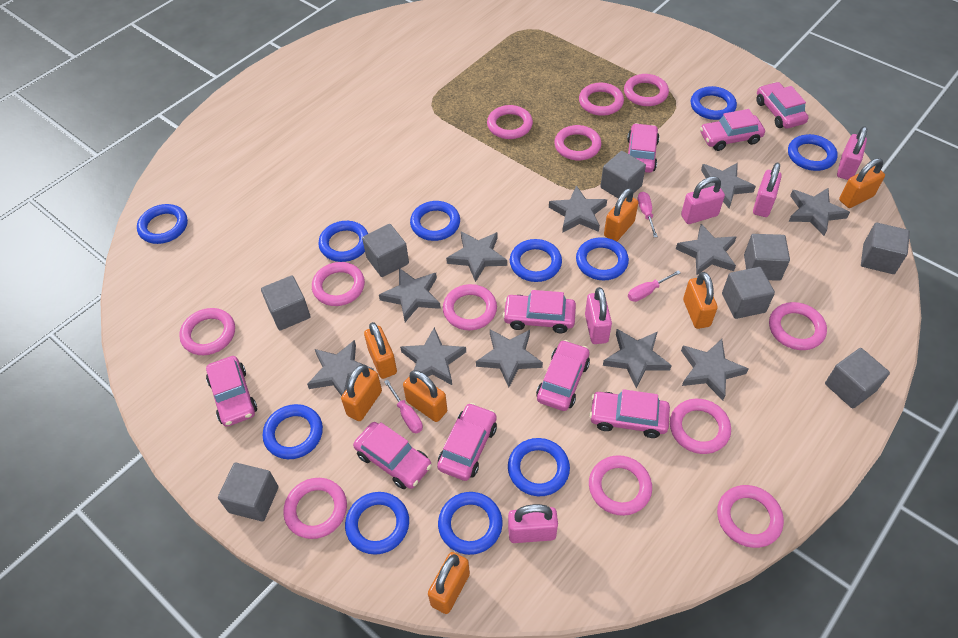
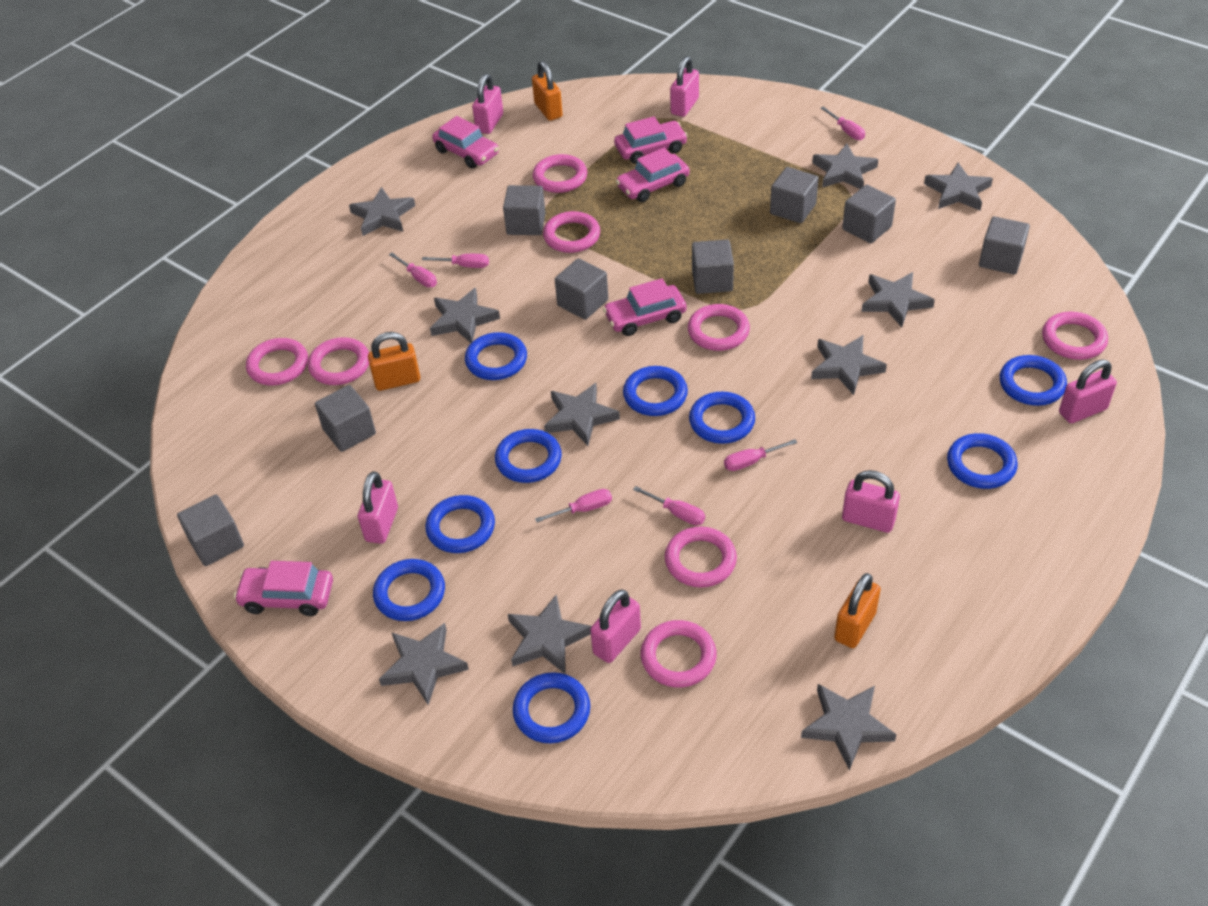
blue ring: [137,204,188,244] [263,404,323,459] [318,221,368,262] [345,492,409,555] [410,201,460,241] [438,492,503,555] [508,438,570,496] [510,239,562,282] [576,237,629,280] [691,86,737,120] [788,134,838,171] = 11 -> [373,559,445,621] [425,495,495,553] [465,332,527,380] [495,429,562,483] [513,672,590,743] [623,366,688,416] [689,392,755,444] [947,433,1018,489] [1000,355,1067,406] = 9
grey star: [307,340,374,396] [379,268,441,322] [400,327,466,385] [446,231,507,282] [476,329,543,387] [549,185,607,233] [603,329,672,389] [676,224,736,276] [681,339,749,401] [701,163,756,208] [789,188,850,236] = 11 -> [349,187,415,236] [379,623,469,705] [430,288,500,343] [508,594,592,674] [544,383,620,446] [801,684,897,770] [811,335,887,395] [812,144,878,189] [862,272,935,327] [924,163,993,211] = 10
orange padlock: [341,364,382,421] [364,322,397,379] [403,370,447,422] [428,552,470,614] [604,188,638,241] [683,272,718,329] [839,158,885,208] = 7 -> [368,332,420,391] [532,61,563,121] [834,573,881,648] = 3
pink car: [206,356,257,427] [353,422,432,489] [437,403,497,481] [503,290,576,333] [536,340,590,411] [589,389,670,438] [627,123,660,173] [700,109,765,151] [756,82,809,129] = 9 -> [234,561,333,616] [432,116,499,169] [603,278,687,336] [614,116,688,164] [616,148,690,202] = 5
pink padlock: [508,504,558,543] [585,287,612,344] [681,176,725,224] [753,163,782,217] [837,126,867,180] = 5 -> [358,471,398,544] [472,74,503,134] [590,590,641,663] [670,56,699,117] [842,470,900,533] [1059,360,1117,423] = 6
pink ring: [179,308,235,355] [283,478,347,539] [312,262,365,306] [443,284,497,330] [487,105,533,139] [554,125,601,161] [579,83,624,116] [589,455,652,516] [624,74,669,106] [670,399,731,454] [717,485,784,548] [769,302,827,350] = 12 -> [246,338,308,385] [308,337,369,385] [533,154,587,193] [543,211,600,253] [641,620,717,688] [665,527,737,588] [688,304,750,351] [1042,312,1108,360] = 8
pink screwdriver: [384,379,423,433] [628,270,681,302] [638,192,658,237] = 3 -> [389,253,437,288] [422,254,489,268] [535,489,612,523] [633,486,705,525] [724,439,797,471] [821,106,865,140] = 6

